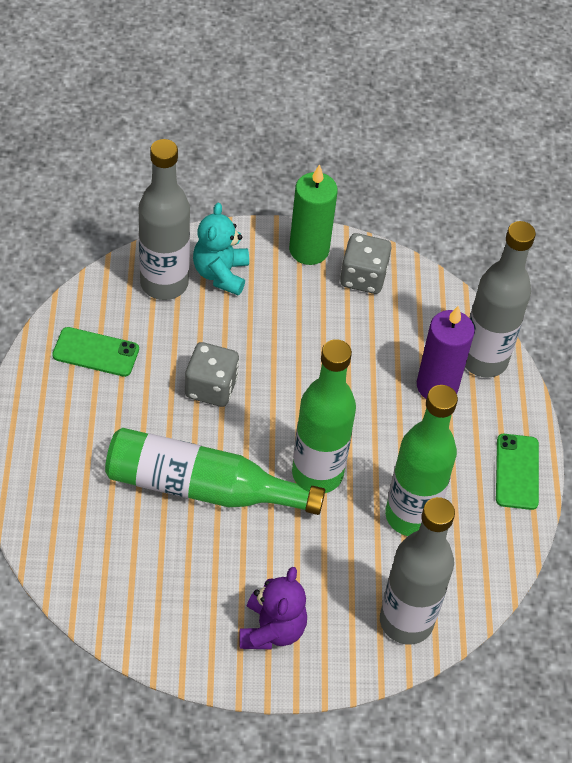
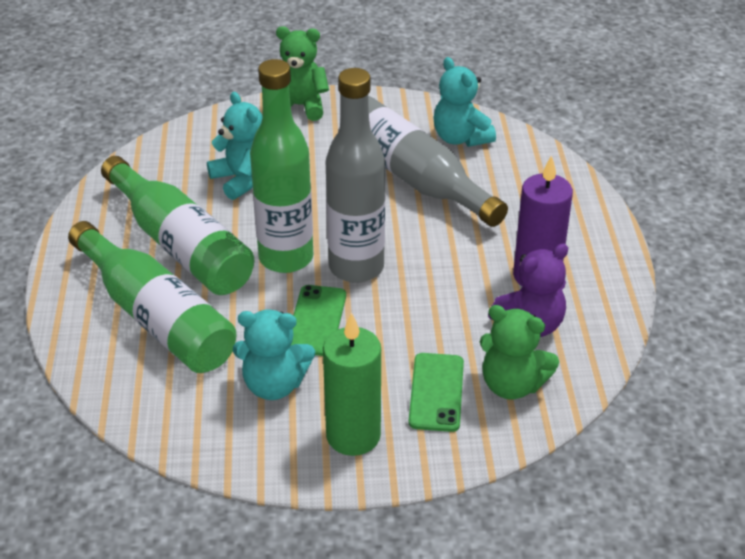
green teddy bear: none = 0 -> [276,26,329,121] [480,305,559,399] = 2
grey bottle: [138,139,190,300] [380,497,455,645] [465,221,536,378] = 3 -> [326,68,385,283] [368,96,508,227] = 2
grey dice: [185,342,239,407] [340,233,392,294] = 2 -> none = 0
turquoise teddy bear: [193,203,249,295] = 1 -> [207,92,262,200] [233,309,315,400] [433,57,496,147] = 3

